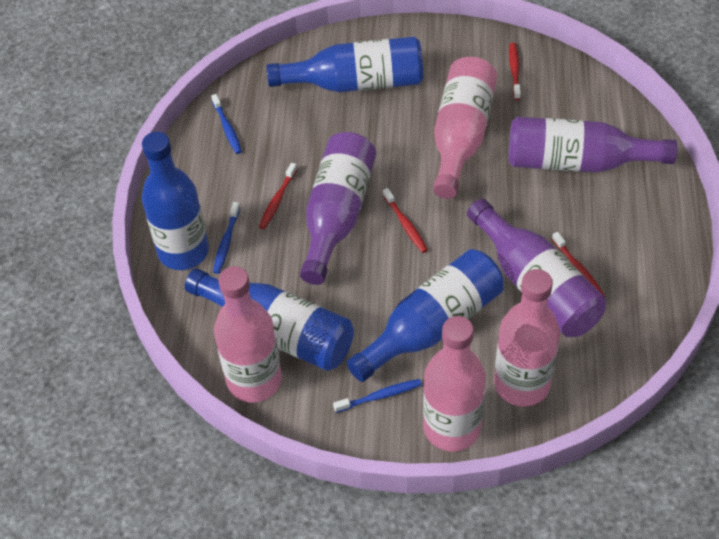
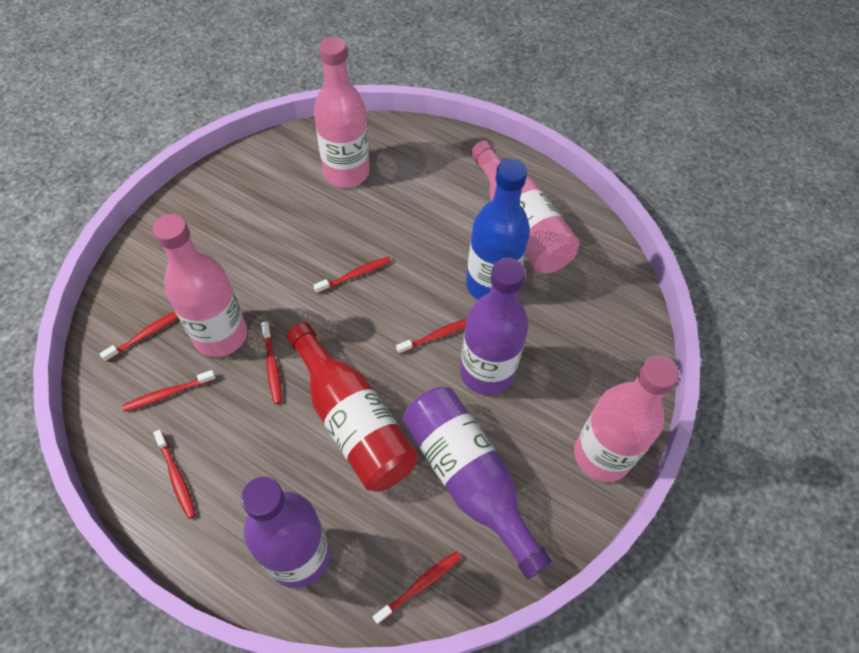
blue bottle: [142,132,209,270] [185,268,354,371] [267,37,423,92] [346,249,504,382] = 4 -> [466,159,530,300] = 1
blue toothbrush: [211,94,242,154] [213,202,240,274] [333,379,422,413] = 3 -> none = 0
red bottle: none = 0 -> [287,322,418,492] = 1
red toothbrush: [259,163,297,229] [383,188,428,253] [509,43,521,100] [552,232,605,297] = 4 -> [99,311,178,362] [122,370,216,412] [153,429,196,519] [261,321,282,404] [313,256,391,294] [373,551,462,625] [396,319,466,354] = 7

